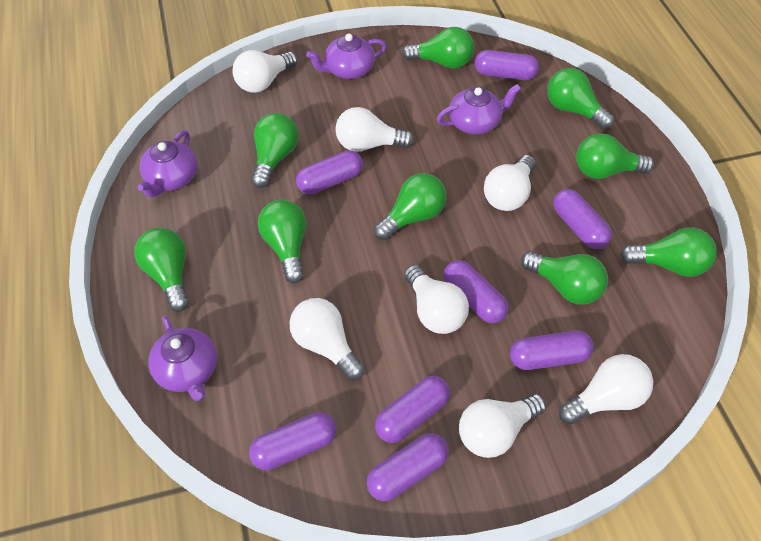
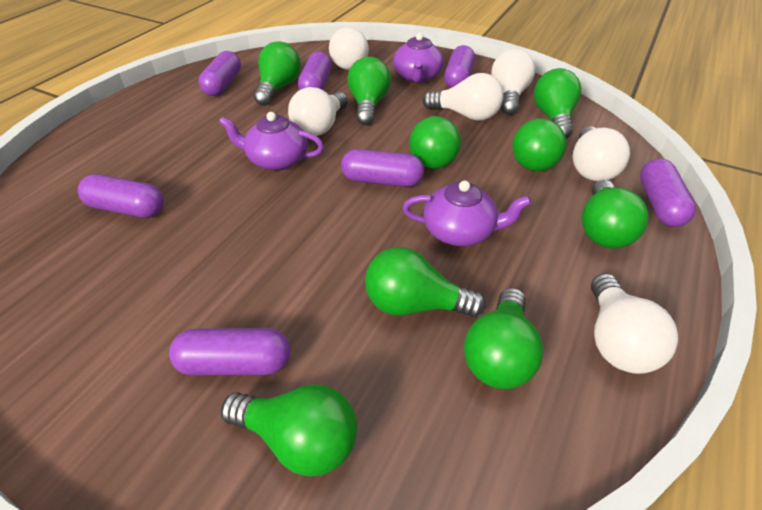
purple capsule: [249,412,337,470] [296,150,363,194] [367,433,449,501] [375,376,450,443] [444,260,508,323] [474,50,539,80] [510,331,594,370] [553,189,612,249] = 8 -> [78,174,164,218] [169,328,290,375] [199,51,241,96] [298,52,332,90] [341,149,424,187] [444,45,475,88] [640,158,696,227] = 7
purple teapot: [138,130,197,198] [148,316,217,401] [306,34,387,79] [437,84,521,134] = 4 -> [219,112,324,171] [393,33,444,83] [403,180,531,246] = 3
white light bulb: [232,50,297,93] [289,298,364,380] [335,107,414,152] [404,265,469,334] [459,394,546,458] [484,155,536,211] [559,354,653,425] = 7 -> [288,87,348,136] [329,27,369,70] [422,73,504,121] [491,48,535,115] [572,126,630,181] [591,273,678,374] = 6

